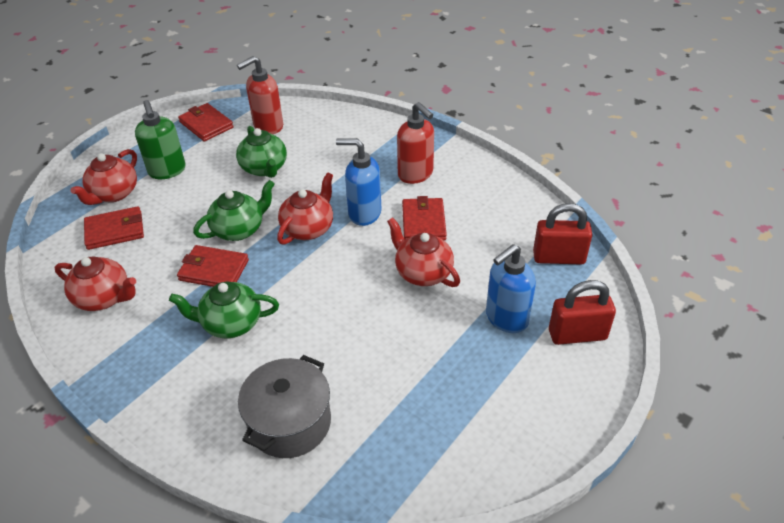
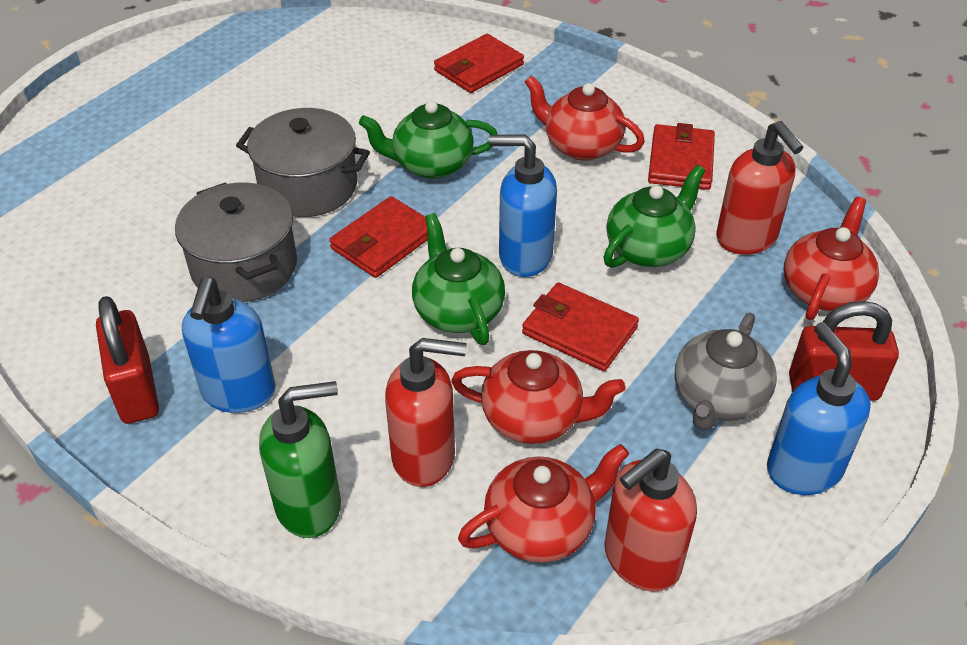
blue soap dispenser: [336,138,382,226] [486,244,536,333] = 2 -> [182,277,276,413] [489,135,557,277] [767,322,871,495] = 3
grey pot: [238,355,331,458] = 1 -> [175,182,297,302] [236,108,370,217] = 2
grey teapot: none = 0 -> [675,313,777,431] = 1
red soap dispenser: [237,56,283,134] [397,102,434,184] = 2 -> [385,338,467,487] [604,449,697,591] [716,121,804,254] = 3

